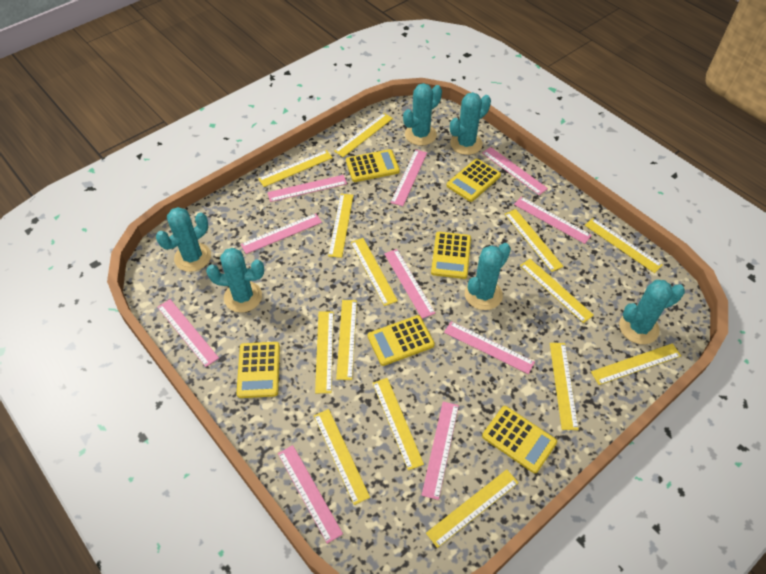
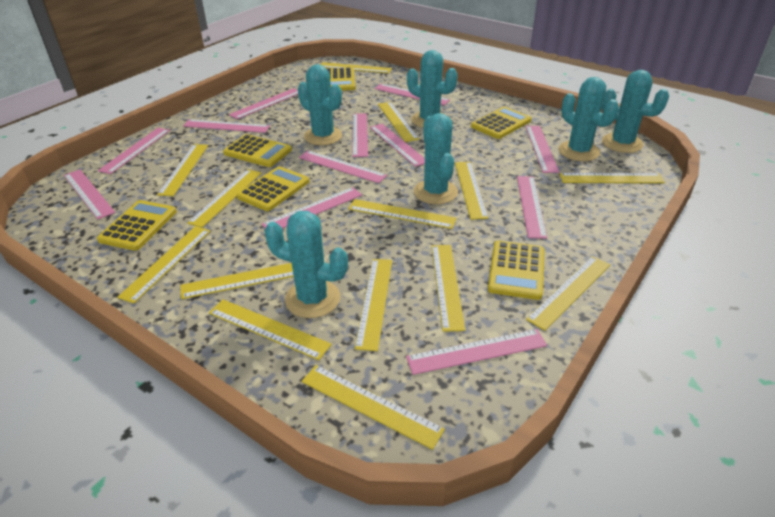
pink ruler: [157,299,219,367] [241,213,322,254] [267,175,347,202] [278,445,343,544] [384,249,435,319] [391,150,427,206] [421,402,459,500] [444,321,535,374] [482,147,548,195] [514,197,592,244] = 10 -> [64,170,115,219] [98,128,170,174] [183,119,270,133] [229,88,298,119] [262,187,362,229] [299,151,387,183] [352,113,368,157] [370,124,425,167] [375,84,450,105] [406,329,547,375] [517,176,547,239] [525,126,559,173] = 12

